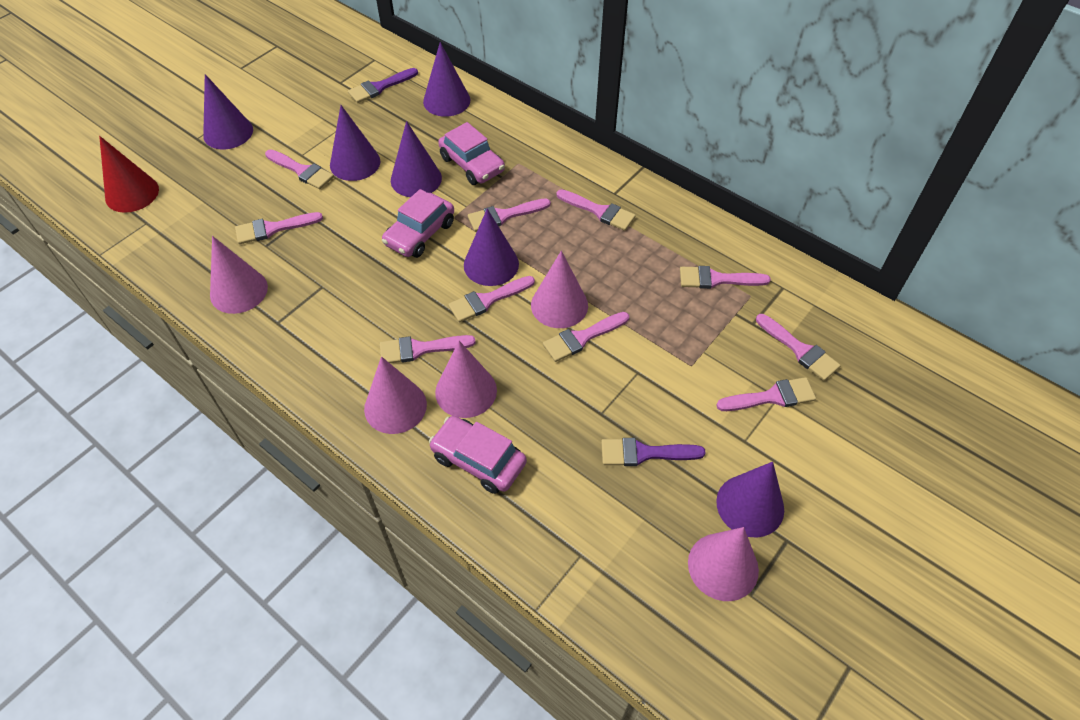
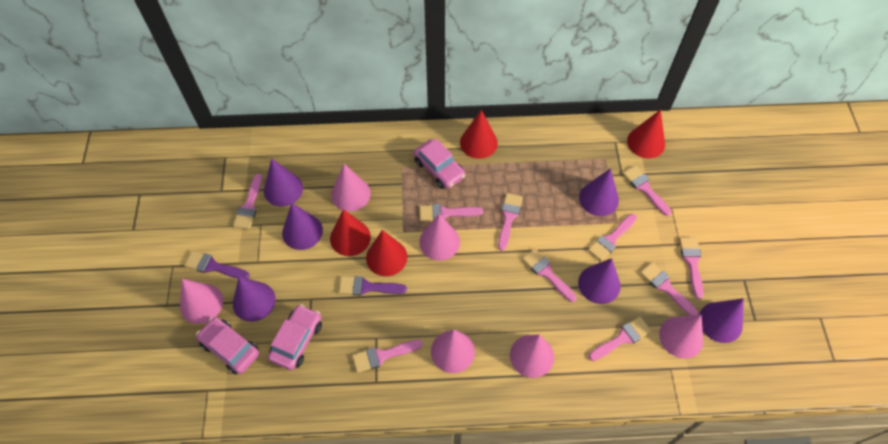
pink cone: [210,236,268,314] [364,357,427,434] [435,341,497,418] [531,251,588,328] [688,527,759,601] = 5 -> [180,279,223,324] [331,164,371,212] [419,214,460,260] [431,330,475,373] [510,334,554,378] [659,315,704,359] = 6
red cone: [99,136,159,213] = 1 -> [330,209,371,256] [366,230,407,276] [460,110,498,159] [627,109,665,158] = 4

